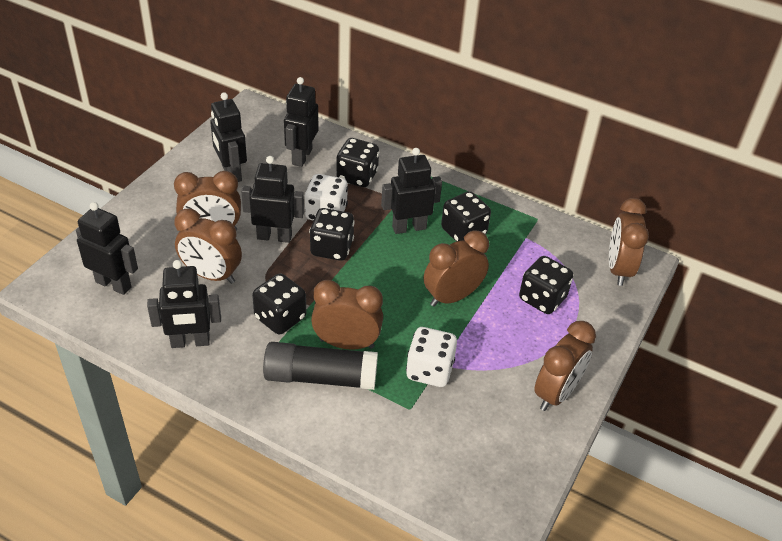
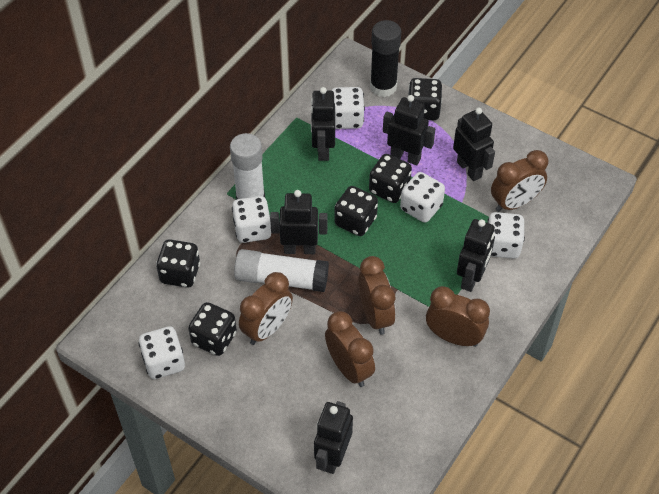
brown clock: [174,171,241,231] [175,208,242,284] [311,280,383,350] [424,230,489,307] [534,321,596,411] [609,198,649,286] = 6 -> [239,272,293,345] [325,311,375,387] [358,256,396,335] [426,286,490,347] [491,150,548,212] = 5
white dice: [305,174,348,221] [406,327,457,387] = 2 -> [138,326,185,379] [232,196,271,243] [331,87,365,129] [400,172,445,223] [488,212,525,258] = 5
white glue stick: none = 0 -> [230,133,265,200] [234,249,329,292] = 2

